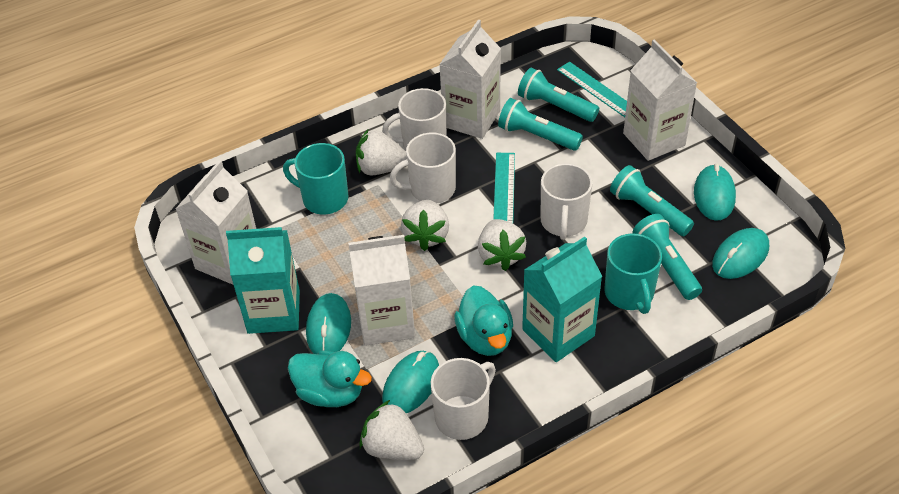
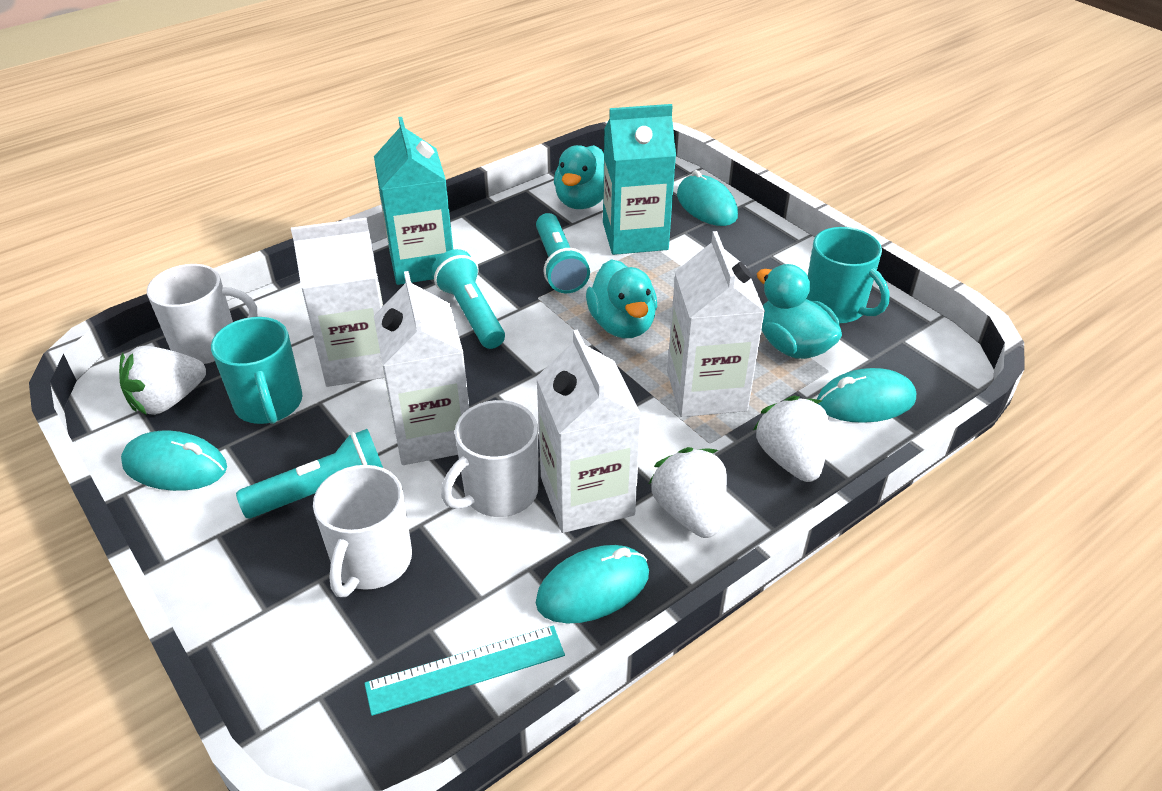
turquoise duck: [288,350,372,407] [454,285,513,356] = 2 -> [554,145,604,209] [586,259,657,338] [757,264,842,359] = 3
turquoise flashlight: [498,98,583,151] [518,68,599,122] [610,165,694,236] [633,214,702,300] = 4 -> [236,429,383,519] [432,249,505,349] [536,213,590,293] = 3
turquoise ruler: [493,153,515,223] [557,62,627,117] = 2 -> [364,626,565,716] = 1
white mug: [382,88,447,150] [390,133,456,203] [431,358,496,440] [541,163,593,240] = 4 -> [147,264,257,364] [313,465,412,597] [441,400,538,517] = 3
white strawberry: [356,130,407,175] [359,400,424,460] [401,200,449,251] [478,219,526,271] = 4 -> [119,346,206,415] [649,447,727,538] [753,395,830,482] = 3

